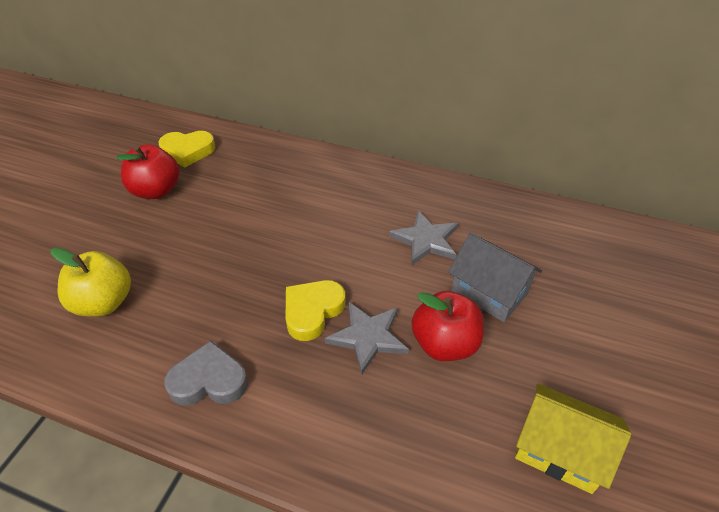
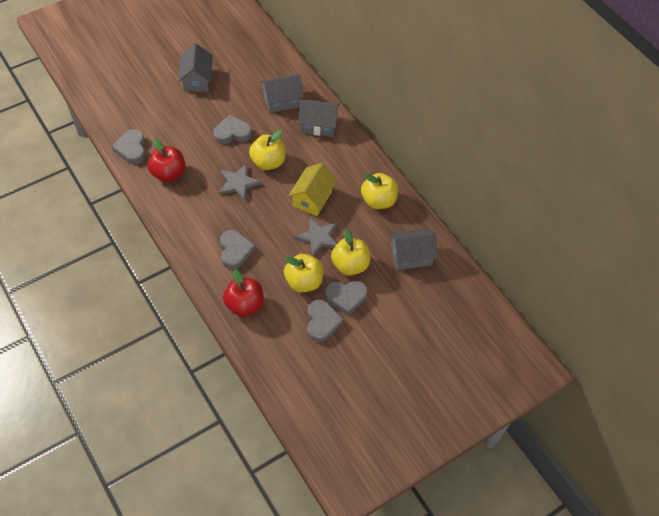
grey heart: [164,341,248,406] = 1 -> [112,129,145,164] [213,115,252,144] [220,230,255,269] [307,299,343,342] [325,281,367,315] = 5
grey house: [448,233,542,322] = 1 -> [178,43,213,92] [260,74,304,113] [298,99,339,137] [389,228,438,270] = 4
yellow apple: [51,248,131,316] = 1 -> [249,130,285,170] [284,254,324,292] [331,228,370,276] [361,173,398,209] = 4
yellow heart: [159,131,216,167] [286,280,346,341] = 2 -> none = 0

